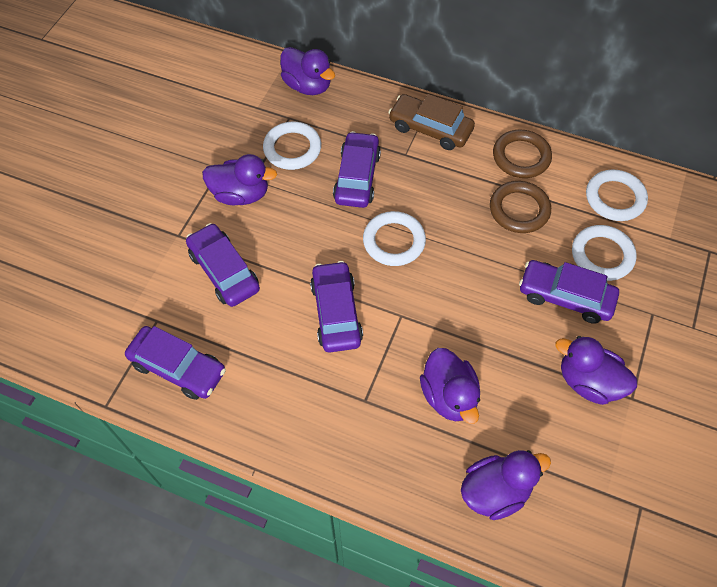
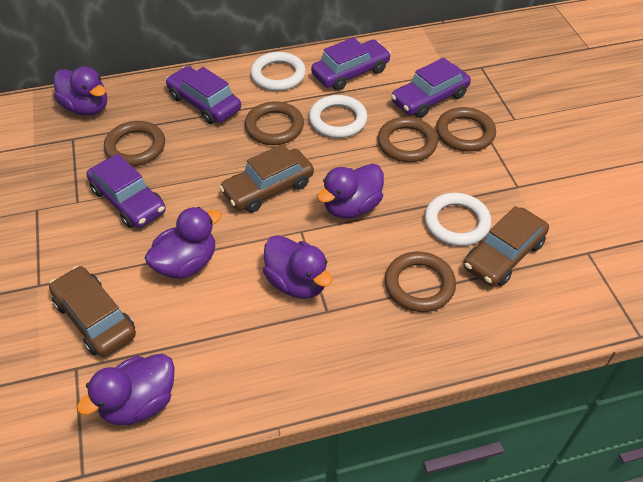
brown car: [388,94,475,150] = 1 -> [49,266,136,357] [219,144,314,213] [464,206,549,286] = 3
brown ring: [490,181,551,233] [493,129,552,178] = 2 -> [104,121,165,166] [245,101,304,145] [377,117,438,162] [385,252,456,312] [436,107,496,152] = 5
purple car: [125,326,226,400] [186,223,260,307] [310,261,363,352] [333,131,381,208] [519,260,619,323] = 5 -> [86,154,166,228] [166,66,241,124] [311,37,391,91] [391,58,471,118] = 4
white ring: [263,122,321,170] [363,211,426,266] [572,225,637,281] [586,169,648,221] = 4 -> [250,52,306,91] [309,95,368,138] [425,193,491,246] = 3

